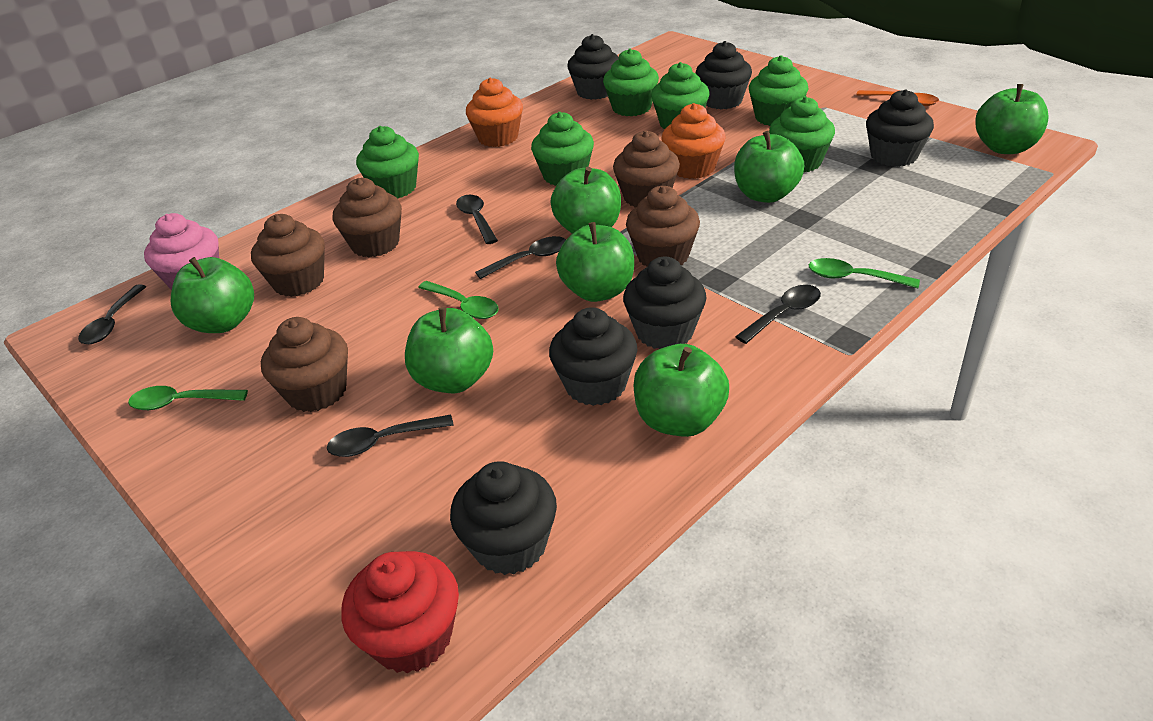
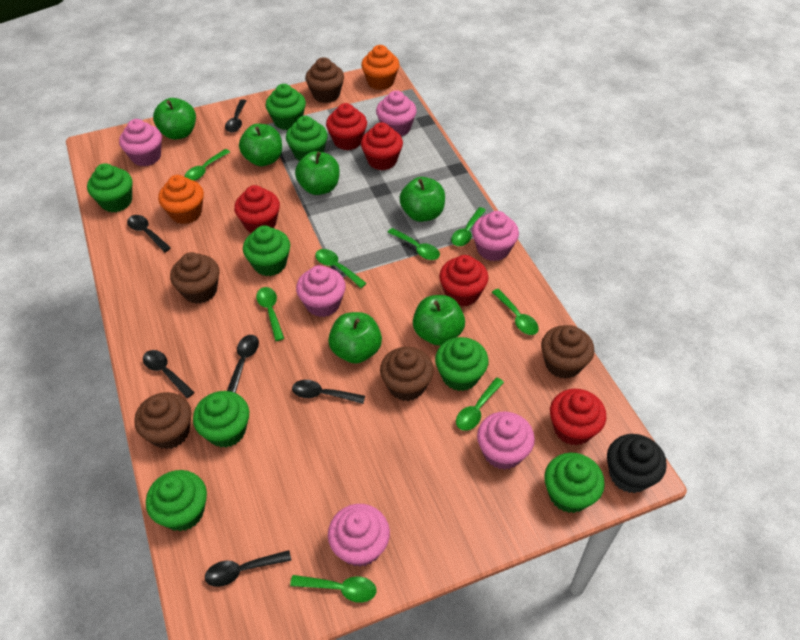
black cupcake: [450,461,557,575] [549,307,637,406] [567,34,619,100] [623,257,706,349] [695,41,752,109] [866,89,934,167] = 6 -> [607,434,667,493] = 1
black spoon: [78,285,146,344] [327,414,454,457] [456,195,498,244] [475,236,566,279] [735,285,821,344] = 5 -> [127,215,171,252] [143,350,195,398] [205,550,291,587] [225,99,247,133] [227,335,259,393] [292,380,365,404] = 6
green apple: [171,257,254,333] [405,307,493,394] [550,167,621,234] [556,222,634,302] [633,344,729,437] [734,131,804,203] [975,84,1049,154] = 7 -> [153,98,196,140] [239,124,282,166] [295,151,340,195] [328,312,382,364] [400,177,445,222] [413,295,465,346] = 6
green cupcake: [356,126,419,199] [531,112,594,186] [603,48,659,116] [651,62,709,129] [749,55,808,126] [769,96,835,173] = 6 -> [87,163,132,212] [146,470,207,531] [193,391,249,448] [243,226,290,276] [266,84,306,130] [286,116,328,161] [435,337,489,391] [544,453,605,513] = 8
green spoon: [128,386,248,410] [418,281,499,319] [809,258,920,288] = 3 -> [185,149,230,181] [256,287,284,341] [290,575,376,603] [315,249,367,288] [387,228,440,260] [451,207,486,246] [456,377,504,431] [492,289,539,335] = 8
orange spoon: [856,90,939,106] = 1 -> none = 0
pink cupcake: [144,213,219,290] = 1 -> [119,119,162,167] [296,265,346,317] [328,504,390,567] [376,90,417,137] [472,211,519,261] [477,412,535,470] = 6
red cupcake: [341,551,459,674] = 1 -> [234,185,280,233] [326,103,367,150] [361,122,403,170] [439,255,489,307] [550,389,606,446] = 5

